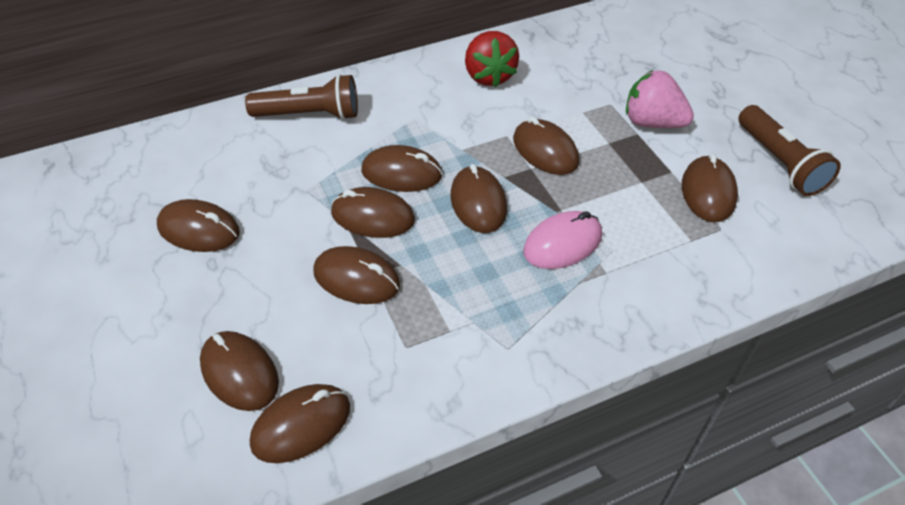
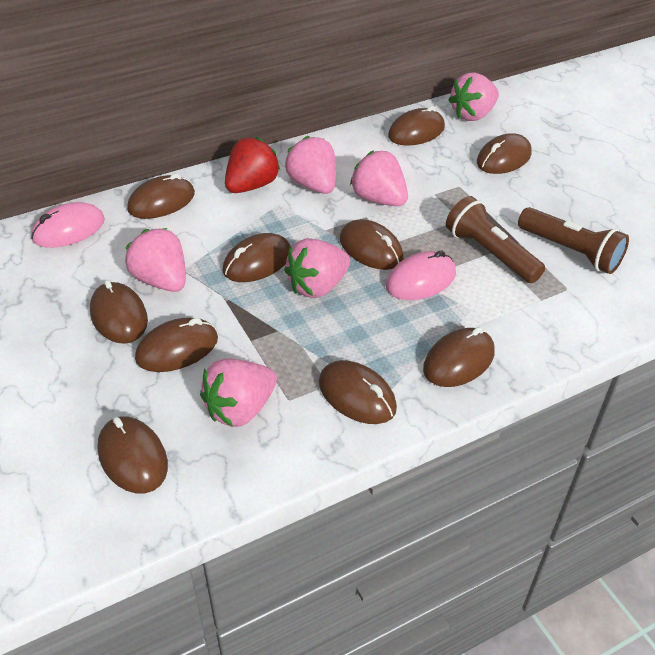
brown mouse: [157,199,240,252] [200,331,279,411] [250,384,350,463] [313,246,400,304] [331,187,415,238] [361,145,443,192] [450,164,507,233] [513,117,579,175] [682,153,738,222] = 9 -> [90,280,148,344] [97,416,168,493] [127,173,195,219] [135,318,218,372] [223,233,291,282] [319,360,397,424] [340,219,404,270] [388,106,445,146] [423,327,494,387] [477,133,532,174] = 10
pink mouse: [523,211,602,269] = 1 -> [31,202,105,248] [386,250,456,300] = 2
pink strawberry: [626,70,694,128] = 1 -> [125,228,186,292] [200,358,277,427] [284,238,350,298] [285,136,336,194] [350,151,408,206] [448,72,499,121] = 6

